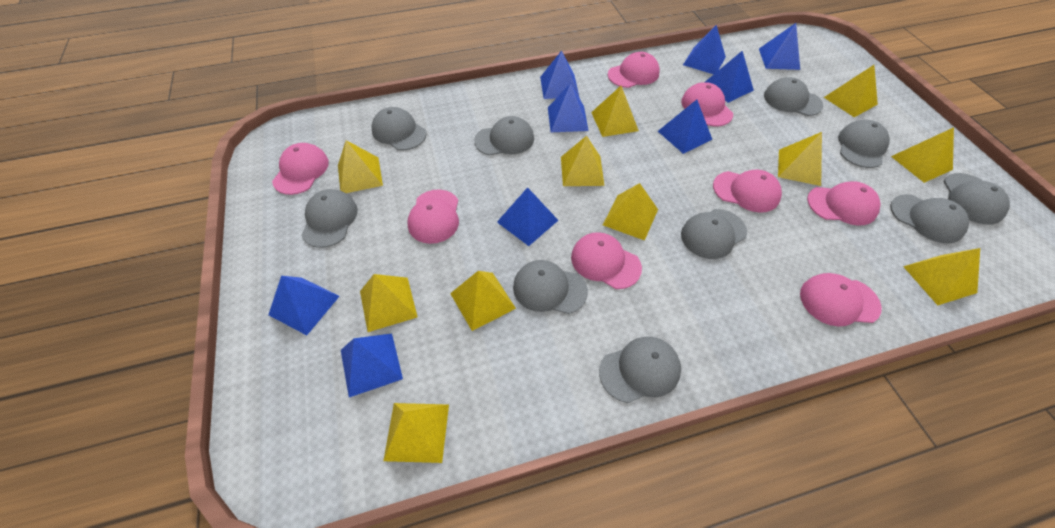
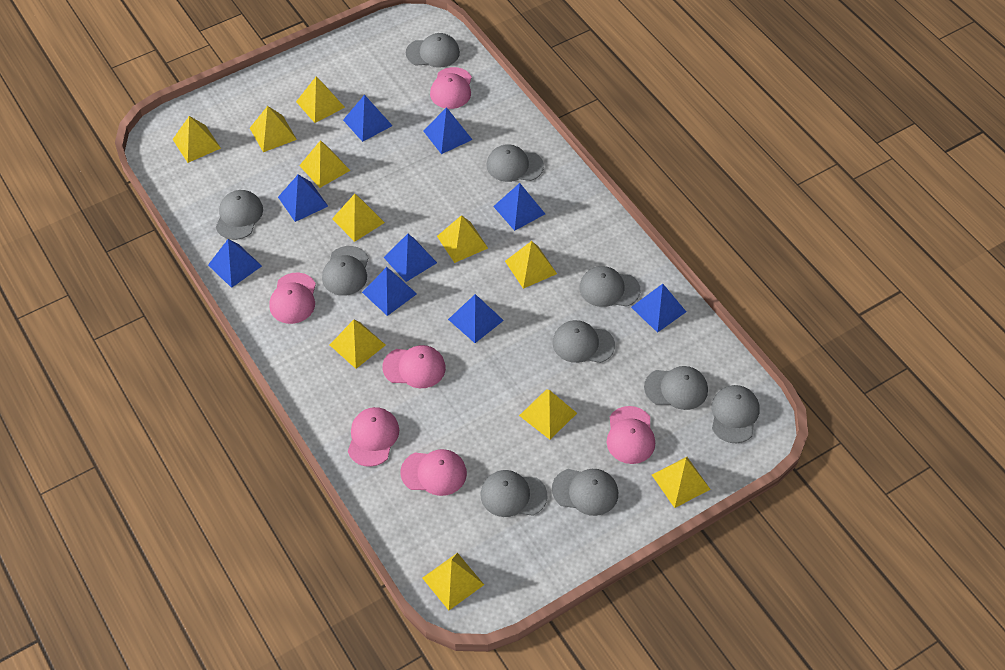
pink cap: [272,143,329,195] [407,189,459,244] [571,232,642,289] [608,52,660,88] [681,82,733,126] [713,169,782,213] [800,273,882,327] [807,181,881,226] = 8 -> [269,273,316,324] [348,407,399,467] [382,345,446,388] [400,449,467,496] [430,67,472,109] [607,406,655,464] = 6

